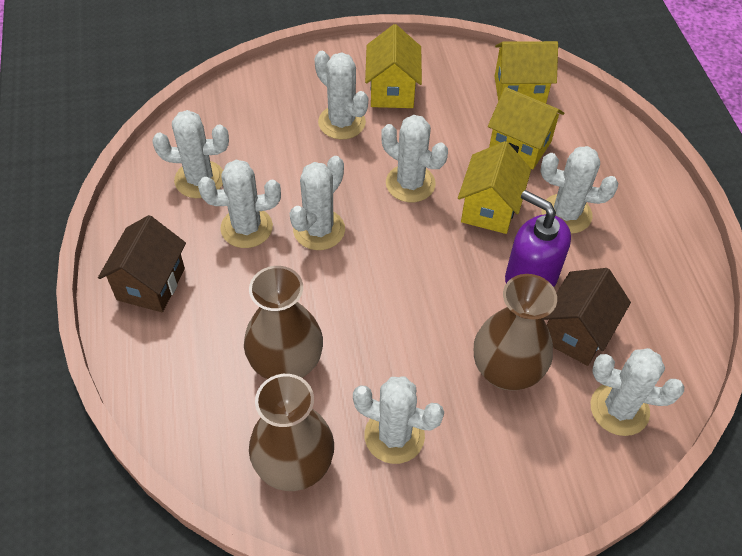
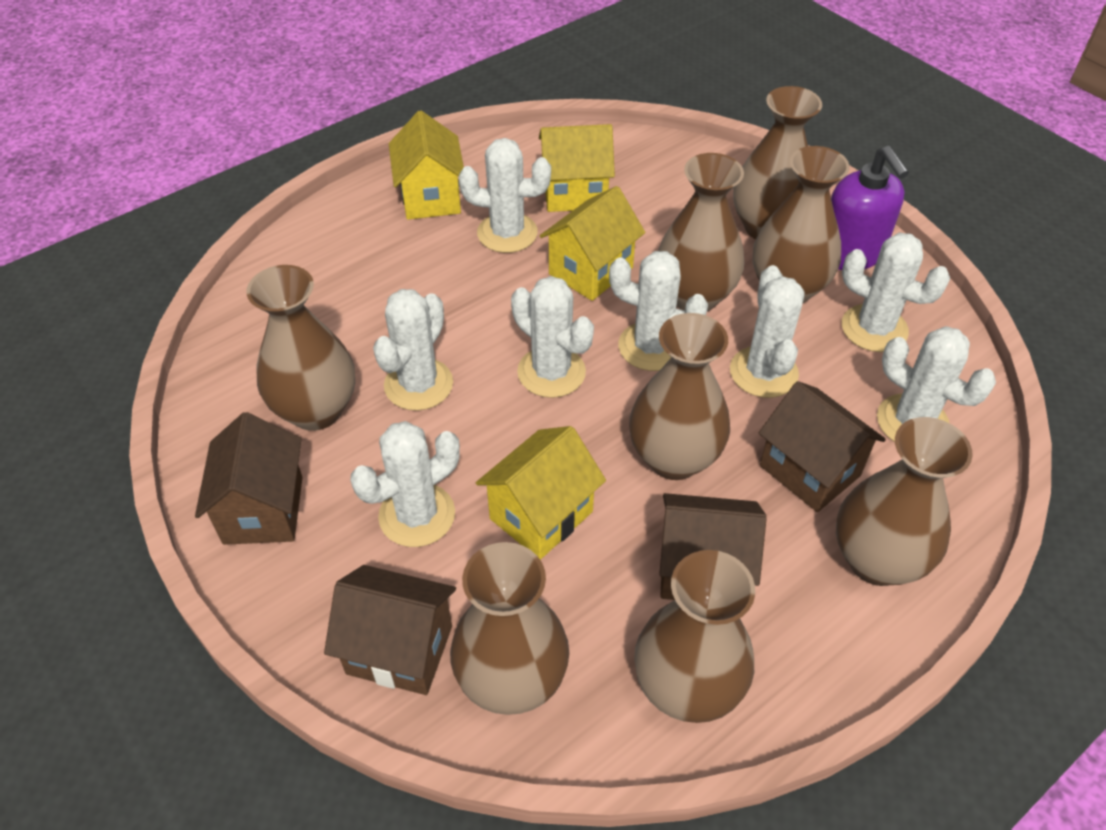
brown house: [98,215,186,312] [543,268,631,366] = 2 -> [195,412,303,545] [324,565,456,695] [659,493,767,600] [759,381,886,512] = 4
brown vase: [244,266,323,379] [249,374,334,491] [474,274,557,391] = 3 -> [247,265,355,431] [450,542,569,715] [629,313,730,480] [634,550,755,723] [658,153,744,311] [733,86,822,239] [753,146,850,304] [836,417,973,586] = 8

